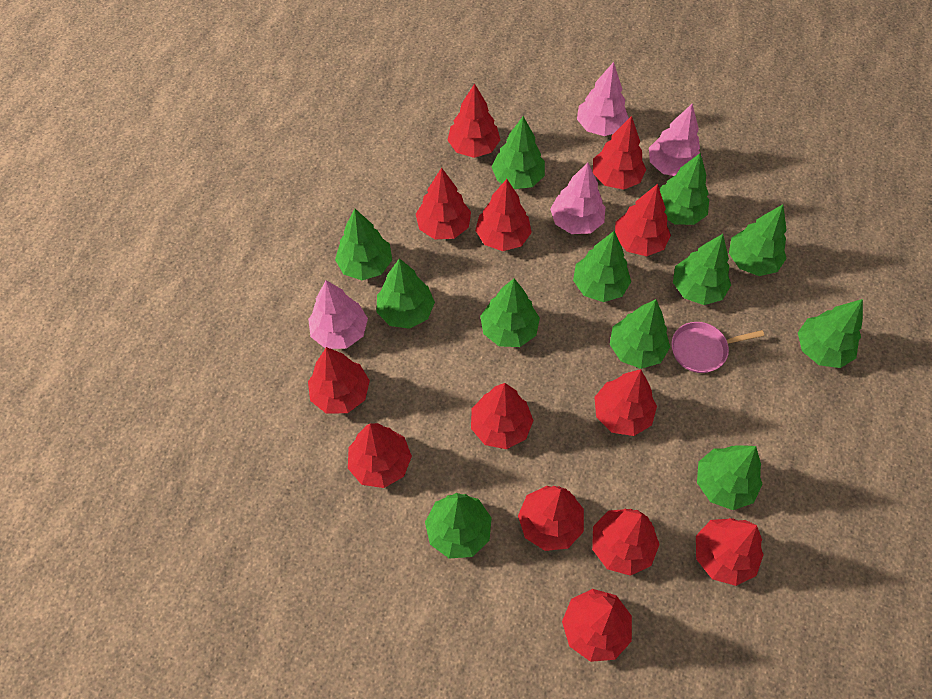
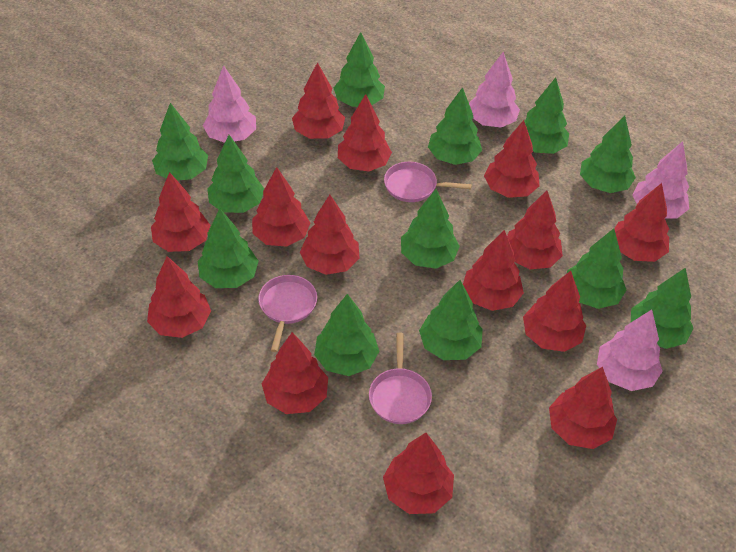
pink pan: [671,322,764,373] = 1 -> [258,275,317,352] [369,333,432,424] [384,162,472,202] = 3
red tree: [308,347,370,414] [348,423,412,488] [416,168,471,239] [447,83,500,158] [471,383,534,449] [475,179,532,251] [518,486,584,551] [562,589,632,662] [592,509,660,576] [593,116,646,190] [594,369,657,436] [615,184,671,256] [696,518,764,586] = 13 -> [147,256,211,338] [151,172,210,252] [252,167,310,247] [262,332,328,414] [292,62,345,139] [300,195,360,275] [338,94,392,172] [383,433,454,514] [463,230,524,311] [484,120,540,198] [507,190,563,269] [523,271,586,352] [549,367,617,449] [614,183,669,262] = 14

